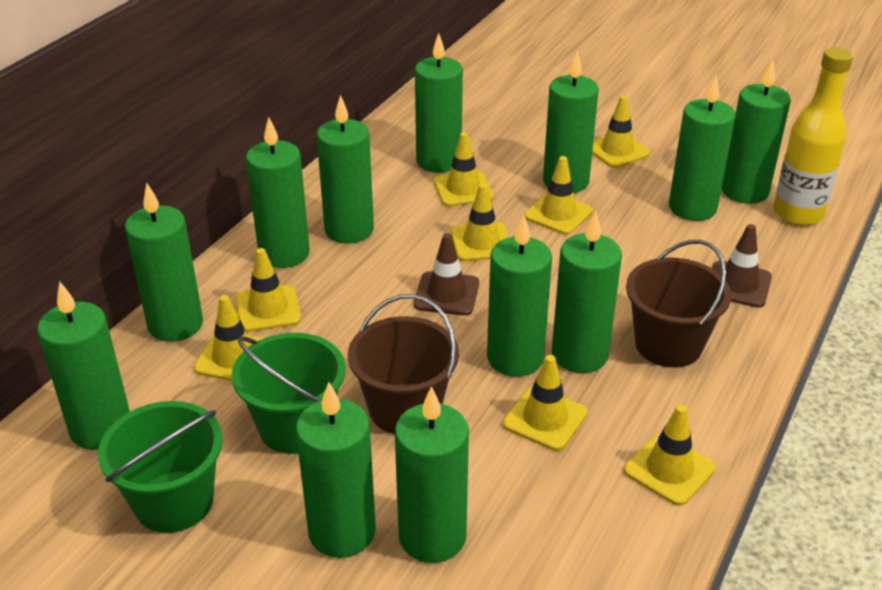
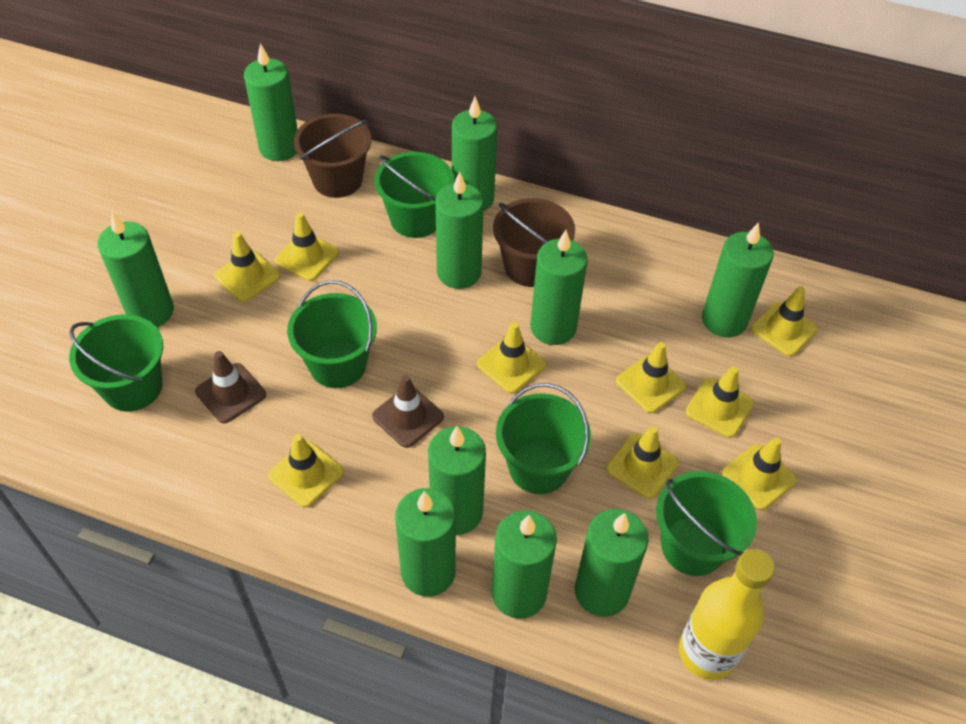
green bucket: [98,401,223,533] [232,333,346,454] = 2 -> [69,314,163,411] [287,280,377,388] [374,152,454,238] [496,383,591,494] [656,471,757,576] = 5
green candle: [37,281,130,450] [125,183,203,342] [246,117,309,268] [296,382,376,558] [317,95,374,244] [395,386,469,563] [415,33,463,173] [487,214,552,377] [543,51,599,193] [552,211,622,373] [669,76,736,221] [722,60,791,204] = 12 -> [98,212,174,327] [244,43,298,161] [395,488,456,597] [428,426,486,535] [435,172,484,289] [452,96,497,211] [492,510,557,619] [531,230,587,345] [575,509,649,617] [702,222,774,338] = 10
yellow traffic cone: [194,295,264,381] [236,248,301,332] [434,132,494,207] [451,184,509,261] [503,355,588,451] [524,156,593,235] [592,95,650,168] [624,405,716,506] = 8 -> [214,232,280,302] [268,434,344,508] [275,212,339,281] [477,322,546,394] [606,426,679,499] [616,342,686,413] [685,366,754,438] [722,437,797,510] [751,286,818,356] = 9

